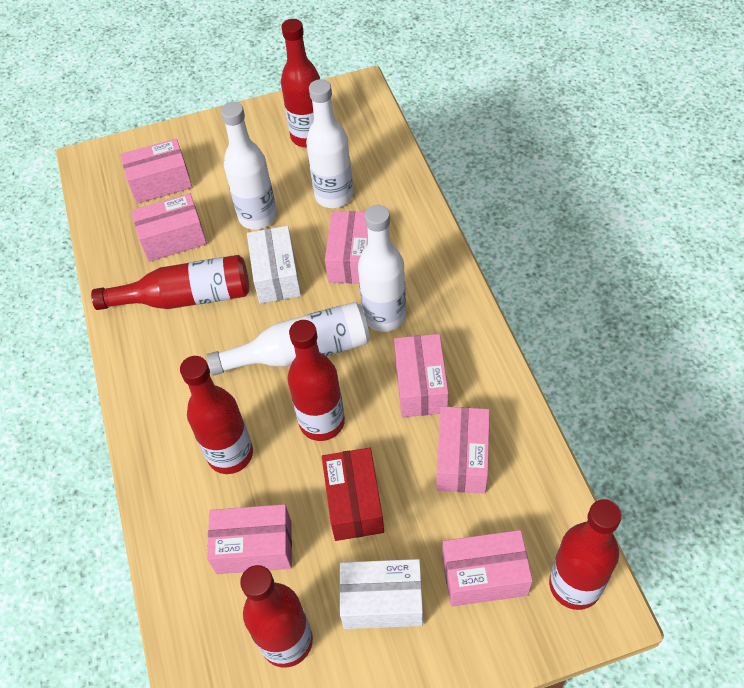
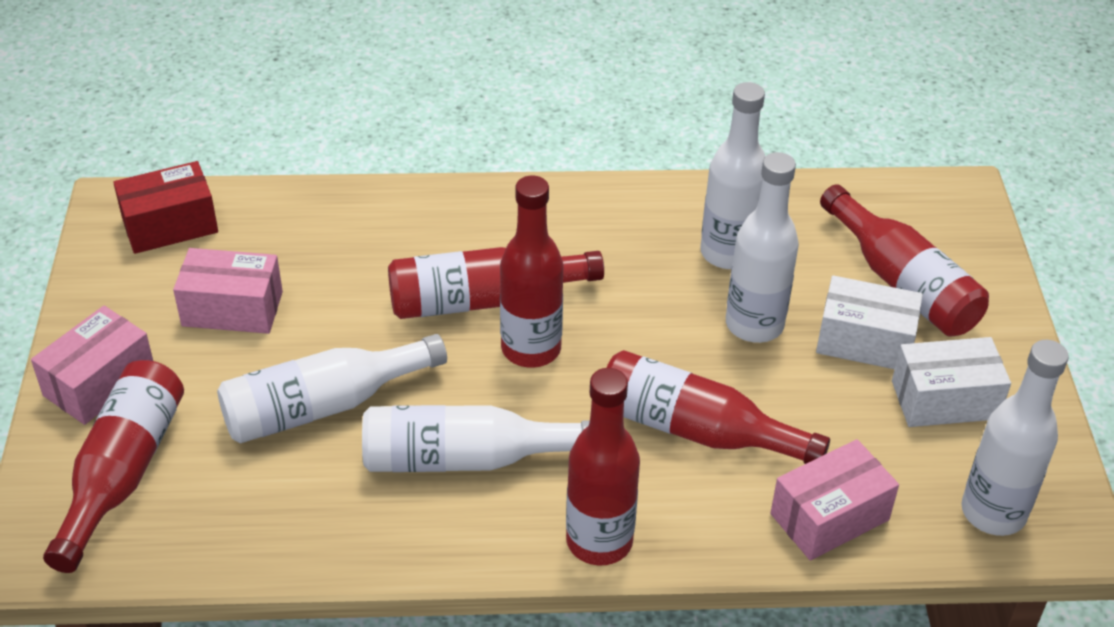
pink box: [120,138,193,204] [131,193,207,262] [207,504,292,574] [325,211,368,284] [394,334,448,417] [436,406,490,494] [442,530,533,606] = 7 -> [31,306,153,425] [173,248,283,334] [770,439,899,561] = 3
white bottle: [206,302,370,376] [221,102,277,230] [306,79,353,208] [358,205,406,332] = 4 -> [217,334,447,443] [362,405,590,472] [700,82,766,269] [726,152,799,343] [961,340,1069,536] = 5

